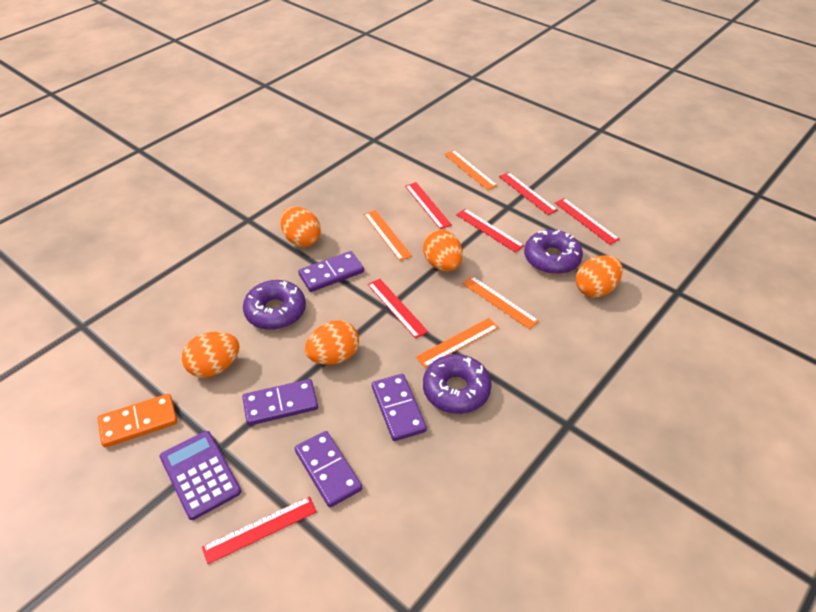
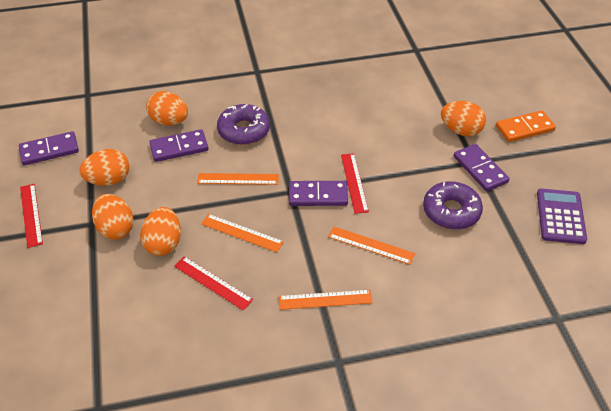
purple donut: [243,280,306,330] [423,354,492,414] [524,230,583,274] = 3 -> [217,104,270,145] [423,181,483,230] = 2
red ruler: [202,496,317,564] [368,279,428,339] [405,182,452,229] [456,209,524,253] [499,172,558,215] [555,198,620,245] = 6 -> [20,184,43,248] [174,256,253,311] [341,153,369,214] = 3

